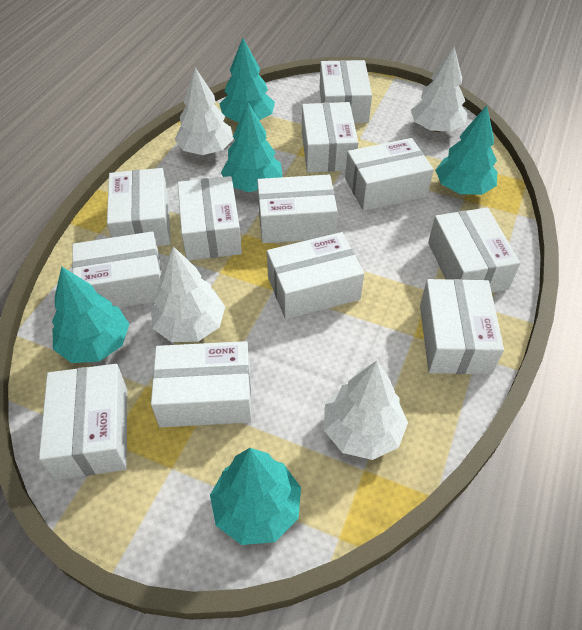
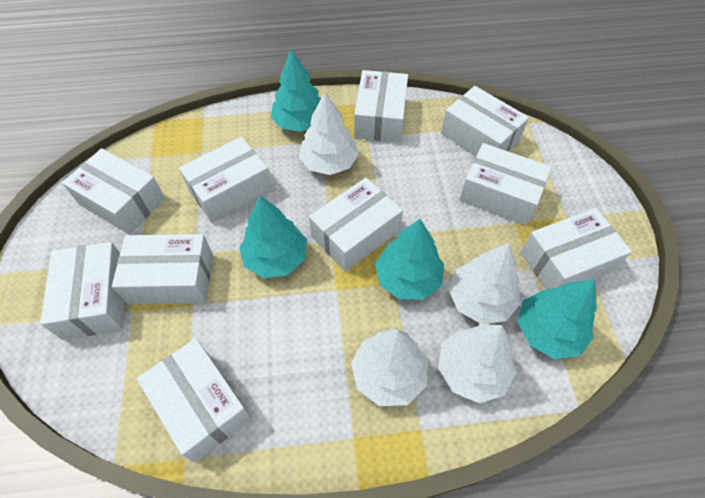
turquoise tree: [52,266,129,363] [210,448,301,545] [220,38,275,122] [221,103,282,192] [435,105,497,195] = 5 -> [239,196,307,278] [271,49,321,132] [375,219,444,300] [518,279,597,359] = 4
white box: [39,364,127,480] [72,231,162,308] [107,168,171,246] [151,341,251,428] [178,176,242,260] [257,175,338,243] [267,232,364,319] [302,102,358,172] [320,60,372,123] [345,138,434,211] [420,279,504,375] [428,208,520,292] = 12 -> [40,242,125,340] [62,148,165,234] [112,234,213,305] [137,338,252,462] [179,137,273,223] [309,178,403,272] [354,70,408,143] [441,86,529,156] [459,143,552,226] [521,208,632,289] = 10

